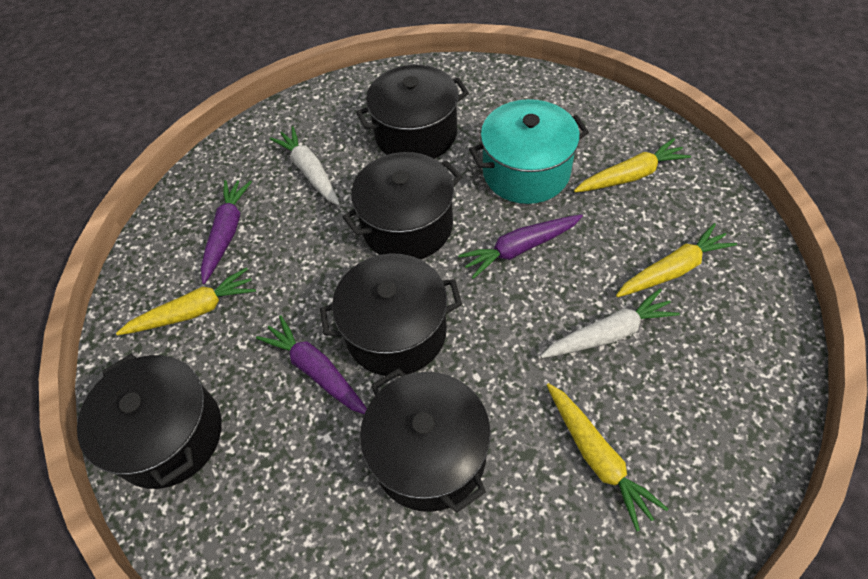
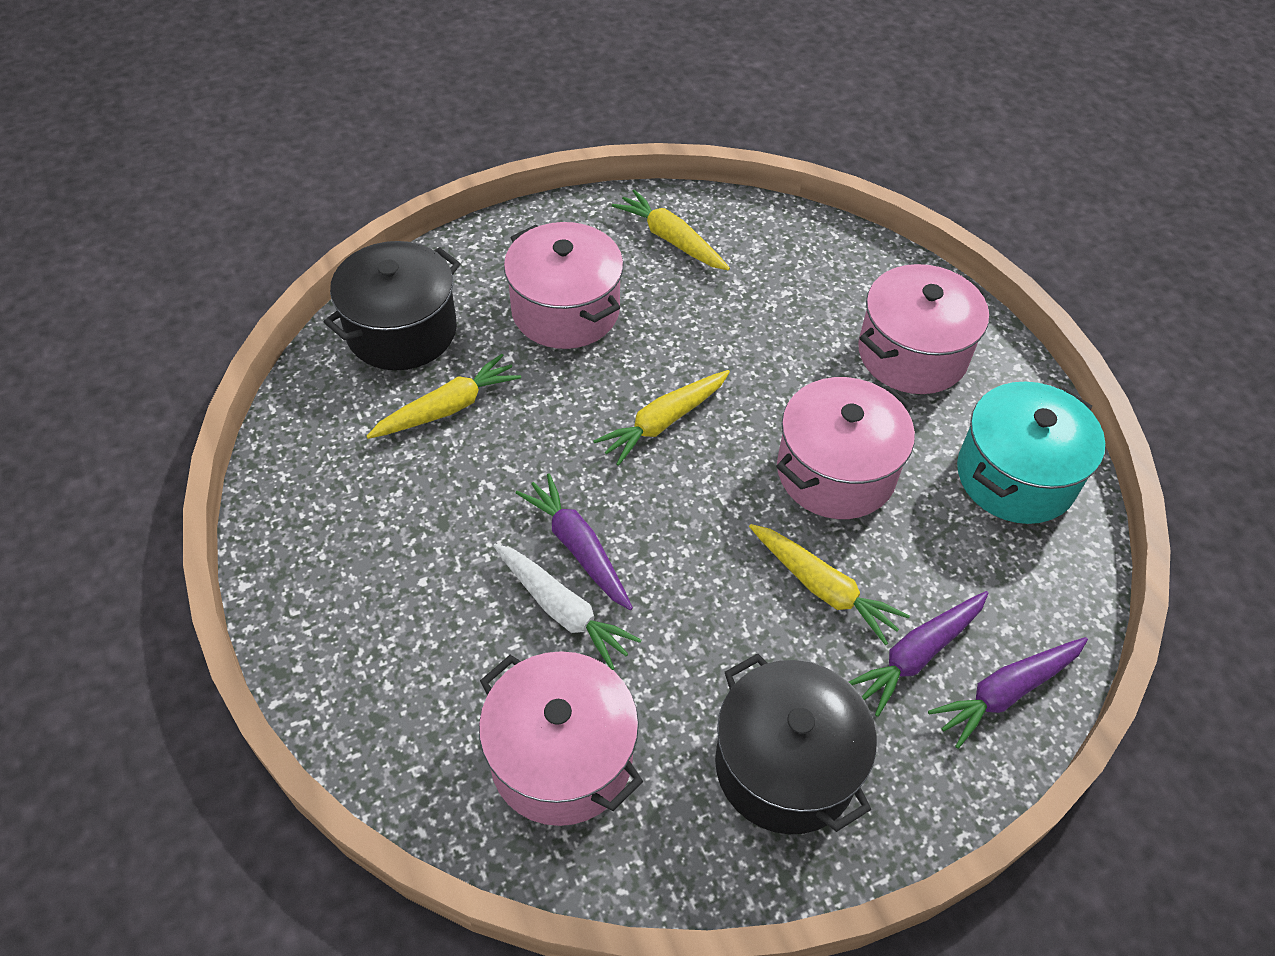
black pot: [77,354,222,489] [320,253,462,376] [343,152,462,259] [356,65,469,159] [360,368,491,513] = 5 -> [324,241,461,370] [715,654,877,834] = 2
pink pot: none = 0 -> [479,651,643,826] [504,222,623,349] [776,377,915,519] [858,264,989,394] = 4
white carrot: [270,126,340,205] [541,288,680,358] = 2 -> [493,544,641,670] = 1

